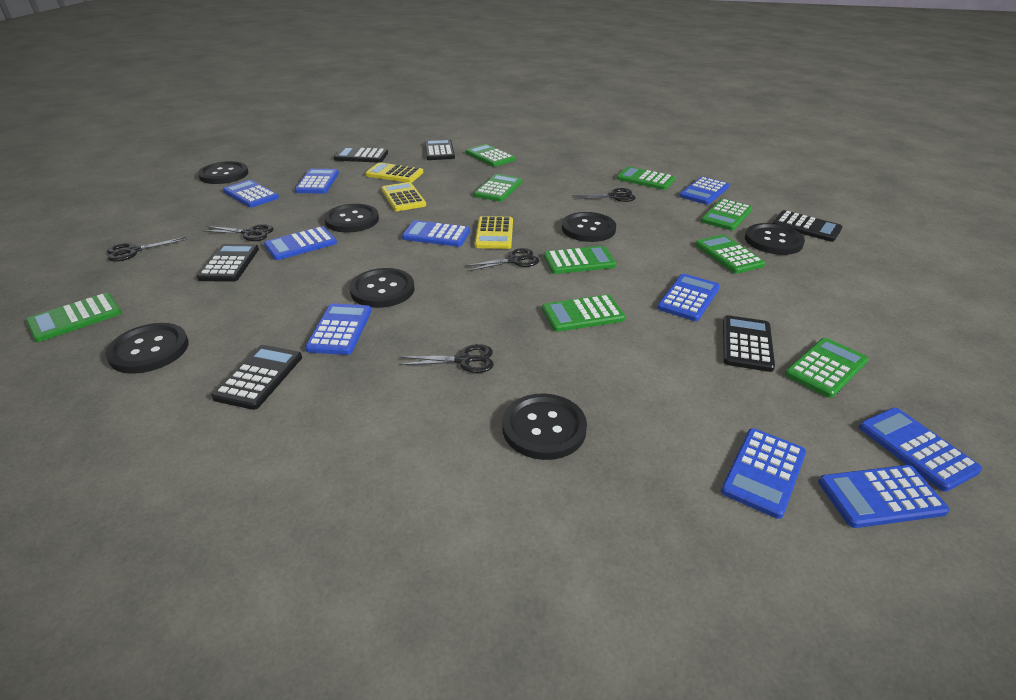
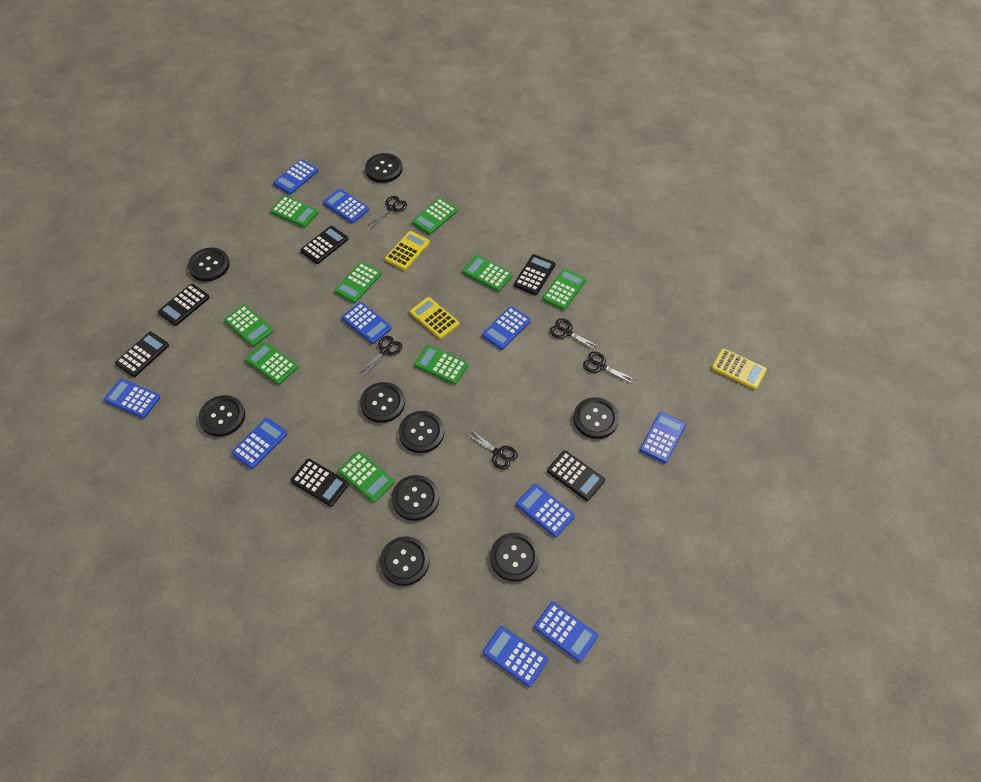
black button: [105,323,189,374] [198,161,248,184] [324,204,379,233] [349,268,414,308] [502,393,587,460] [562,212,616,242] [745,223,805,255] = 7 -> [188,248,230,282] [198,395,245,437] [360,382,405,423] [365,153,402,183] [380,536,430,586] [391,475,439,521] [399,411,444,453] [490,533,539,582] [573,397,619,439] = 9

